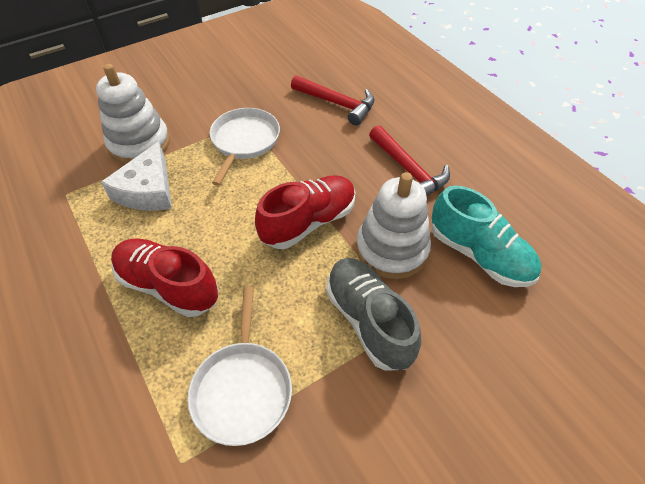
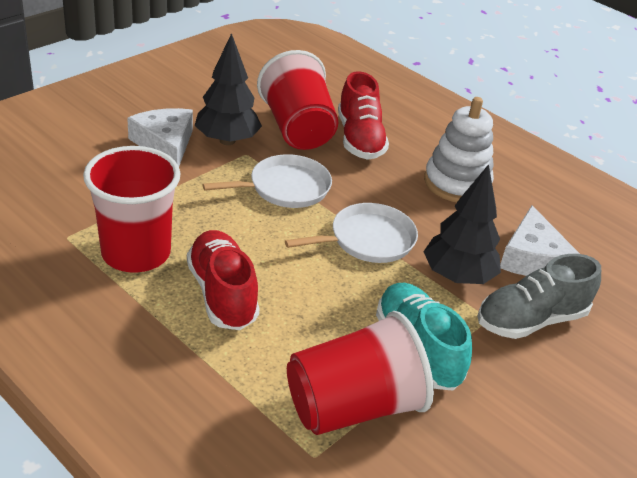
black tree: none = 0 -> [195,33,262,145] [424,164,501,284] = 2
red cup: none = 0 -> [83,146,181,273] [257,50,338,150] [287,311,434,435] = 3
red hammer: [291,75,375,125] [369,125,450,196] = 2 -> none = 0
white cheese: [101,141,172,211] = 1 -> [127,108,193,166] [500,206,580,276] = 2
white stacking toy: [96,64,170,164] [356,172,431,279] = 2 -> [424,97,494,202] = 1

